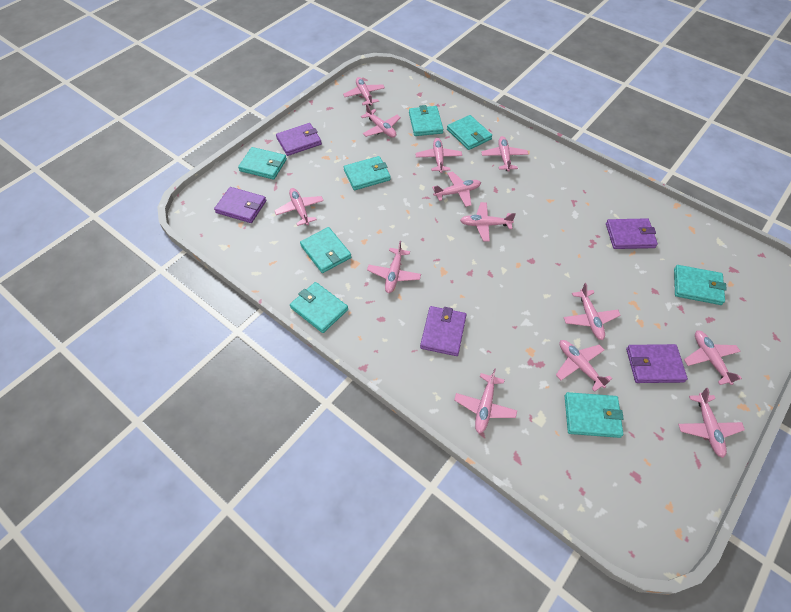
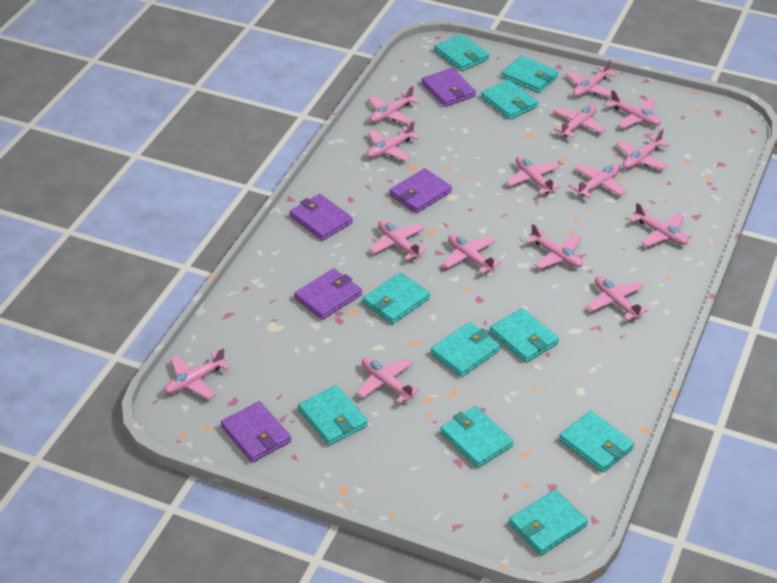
pink plane: [274,188,324,226] [343,77,385,106] [361,104,401,138] [367,241,421,293] [415,138,462,173] [432,172,481,207] [454,368,517,433] [460,202,516,242] [481,136,528,172] [556,340,612,392] [564,283,621,340] [678,388,745,458] [684,330,742,385] = 13 -> [164,348,230,399] [357,358,420,404] [366,121,420,161] [369,86,419,124] [370,220,427,260] [443,234,501,274] [506,156,561,195] [525,223,583,269] [554,105,606,138] [566,60,617,97] [571,164,626,198] [587,276,648,321] [606,90,661,128] [616,129,670,170] [630,202,689,247] = 15
turquoise wallet: [238,147,287,180] [290,282,348,333] [300,227,351,273] [344,156,391,190] [409,105,443,136] [447,115,492,150] [565,392,624,438] [674,265,727,305] = 8 -> [298,385,368,445] [363,272,430,324] [431,322,501,377] [434,34,489,71] [440,406,514,468] [481,80,538,120] [490,308,559,363] [501,56,559,93] [509,490,588,555] [559,411,634,473] = 10

